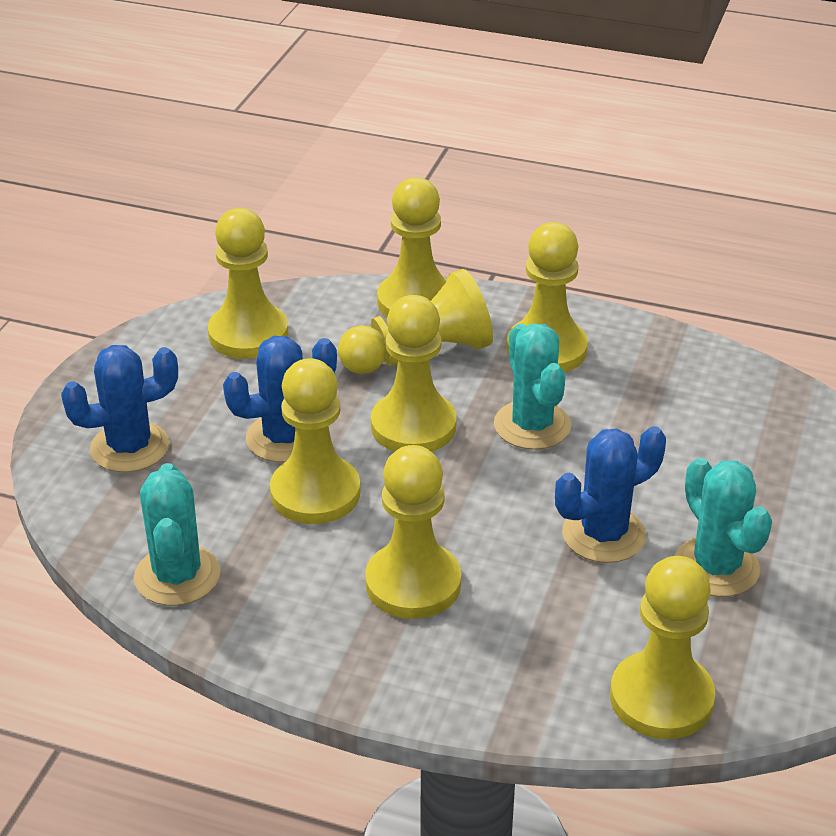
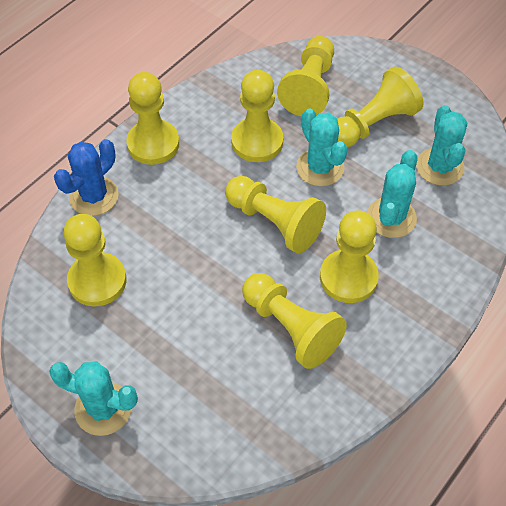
blue cactus: [61,345,178,472] [223,336,337,463] [555,426,666,563] = 3 -> [54,139,119,216] = 1
turquoise cactus: [134,463,221,606] [494,324,571,450] [675,458,772,597] = 3 -> [49,361,138,436] [296,108,348,186] [367,150,418,238] [416,105,467,186] = 4

